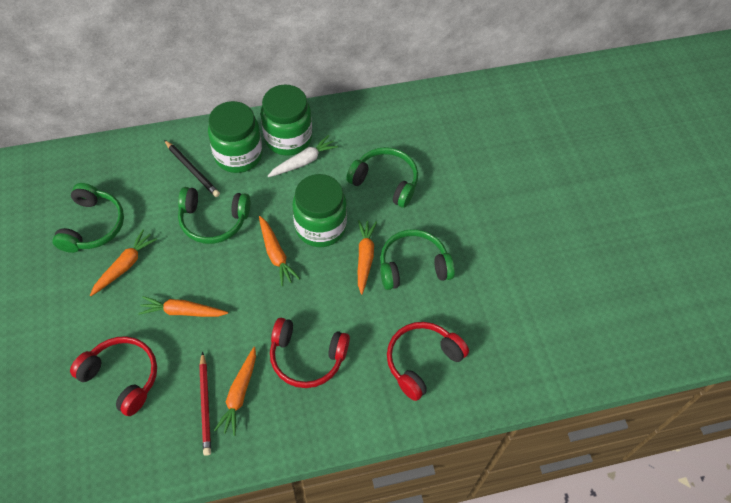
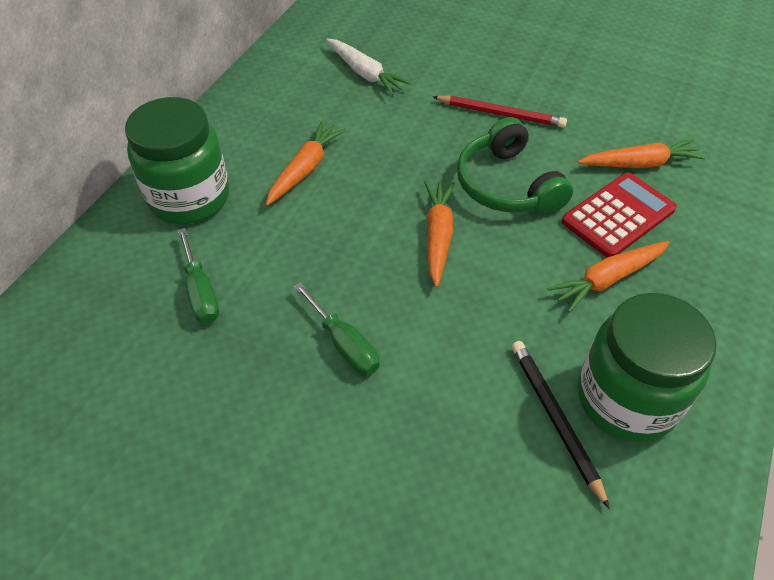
green headphones: [52,183,124,253] [178,187,250,244] [346,147,418,208] [380,229,455,290] = 4 -> [457,117,573,215] = 1
green jar: [208,101,263,173] [261,85,312,156] [293,174,347,247] = 3 -> [125,97,229,224] [578,293,716,443] = 2
green screwdriver: none = 0 -> [178,228,219,324] [294,282,380,375] = 2
orange carrot: [90,230,157,296] [138,296,228,317] [214,347,256,436] [259,216,300,286] [358,220,377,294] = 5 -> [266,121,346,206] [424,181,455,287] [548,241,670,313] [578,139,706,168] = 4
red calculator: none = 0 -> [562,172,677,257] = 1
red headphones: [70,336,157,416] [270,318,350,388] [387,322,469,401] = 3 -> none = 0

